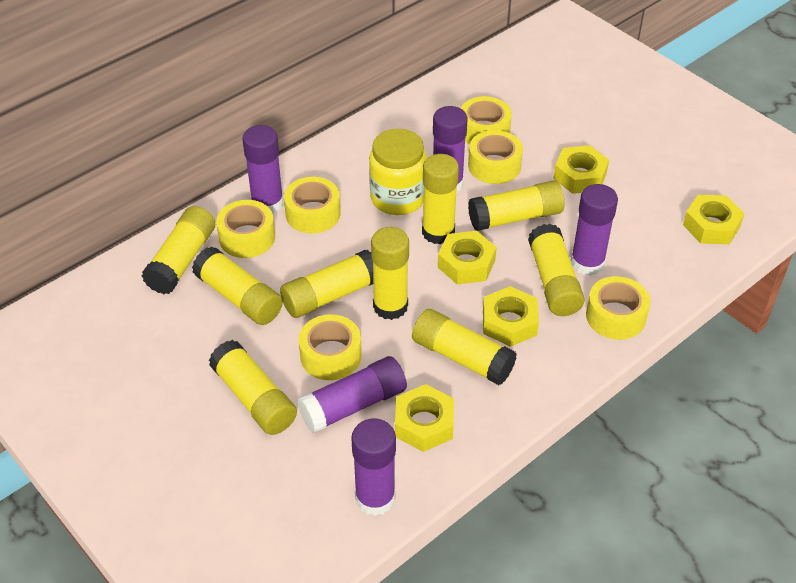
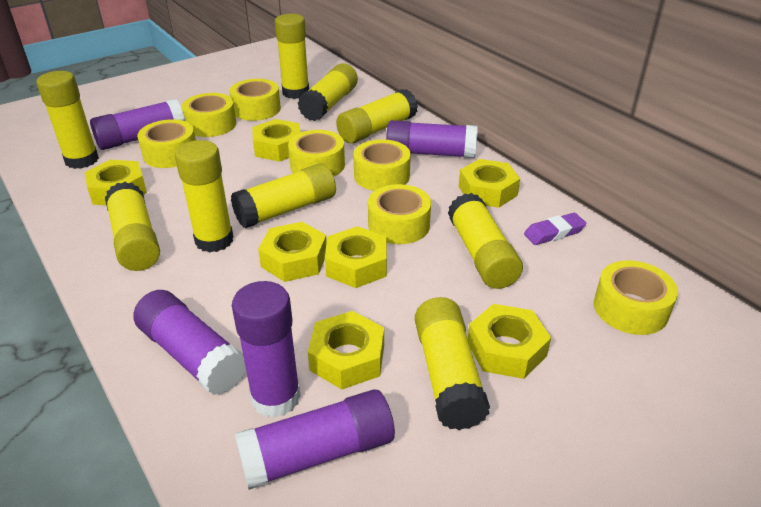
purple eraser: none = 0 -> [524,213,586,245] = 1
yellow jar: [369,129,427,215] = 1 -> none = 0
yellow nut: [395,384,454,452] [438,231,497,284] [483,286,539,347] [553,145,609,194] [683,195,745,244] = 5 -> [84,160,147,205] [252,119,301,162] [258,222,327,282] [308,311,384,389] [325,226,387,288] [459,159,520,208] [468,304,551,379] = 7
yellow tape: [216,200,275,258] [284,177,341,234] [299,314,362,380] [461,96,512,144] [468,130,523,184] [586,276,650,340] = 6 -> [137,119,196,168] [182,93,236,137] [229,79,281,121] [288,130,345,176] [353,139,411,191] [368,184,431,244] [594,260,678,335] = 7

